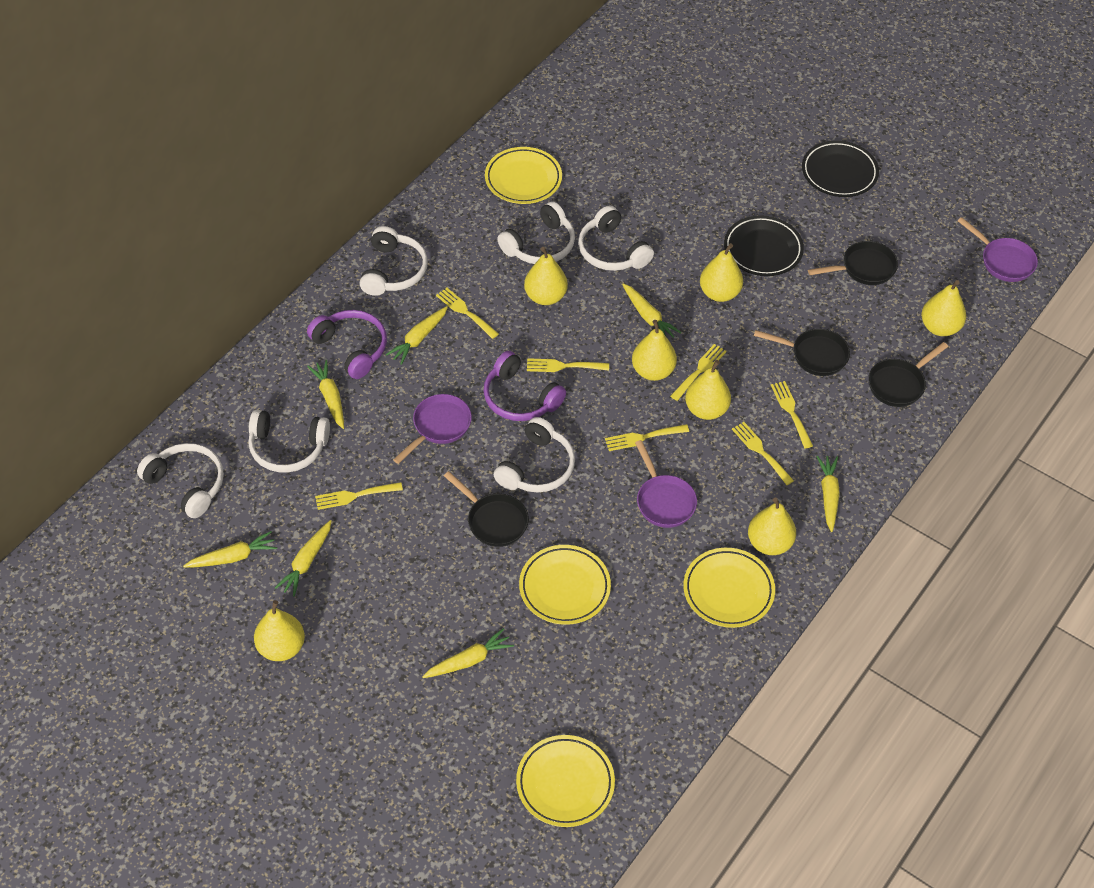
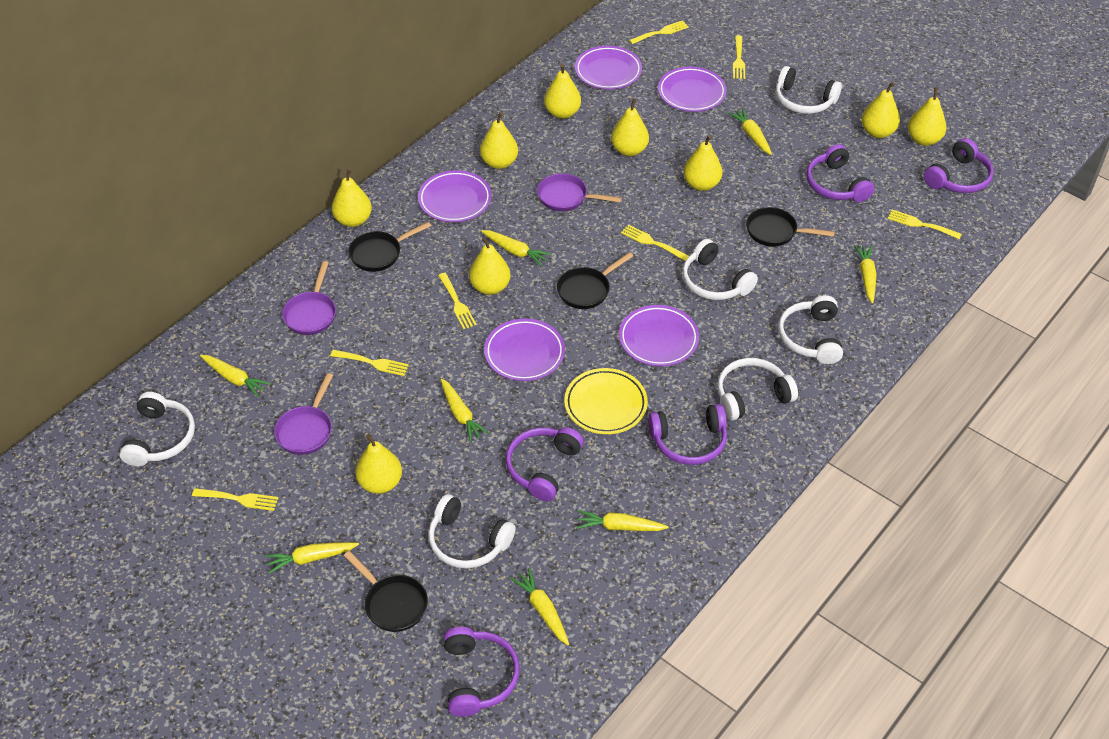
black plate: [724,215,804,276] [802,140,879,197] = 2 -> none = 0
purple headphones: [307,310,387,379] [483,351,566,421] = 2 -> [443,627,520,717] [506,427,584,501] [648,404,727,465] [806,144,874,202] [924,138,994,193] = 5
purple plate: none = 0 -> [418,170,492,222] [484,319,565,381] [575,46,642,89] [619,305,699,366] [658,67,727,112] = 5
yellow carrot: [183,531,277,568] [275,520,331,597] [307,360,344,429] [386,306,448,365] [422,628,514,678] [622,283,682,338] [816,456,840,532] = 7 -> [200,355,271,397] [265,542,359,574] [441,379,489,442] [481,230,551,266] [510,568,569,645] [577,510,669,531] [728,108,772,155] [854,245,877,303] = 8
yellow pear: [254,600,305,661] [524,247,568,305] [632,320,677,381] [685,360,731,420] [700,243,743,302] [748,498,796,555] [921,280,966,336] = 7 -> [332,169,372,227] [355,434,402,494] [469,237,511,295] [480,112,518,169] [544,64,581,119] [611,98,649,156] [683,135,722,191] [862,82,900,138] [908,87,946,146] = 9
yellow plate: [485,147,562,204] [516,735,615,827] [519,545,611,625] [683,548,775,628] = 4 -> [564,368,648,434] = 1

